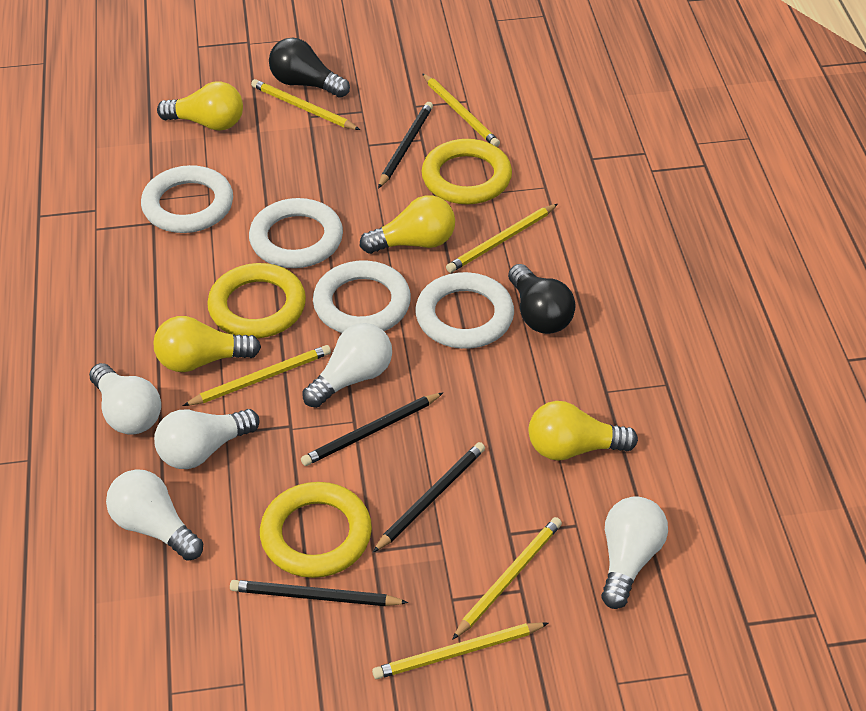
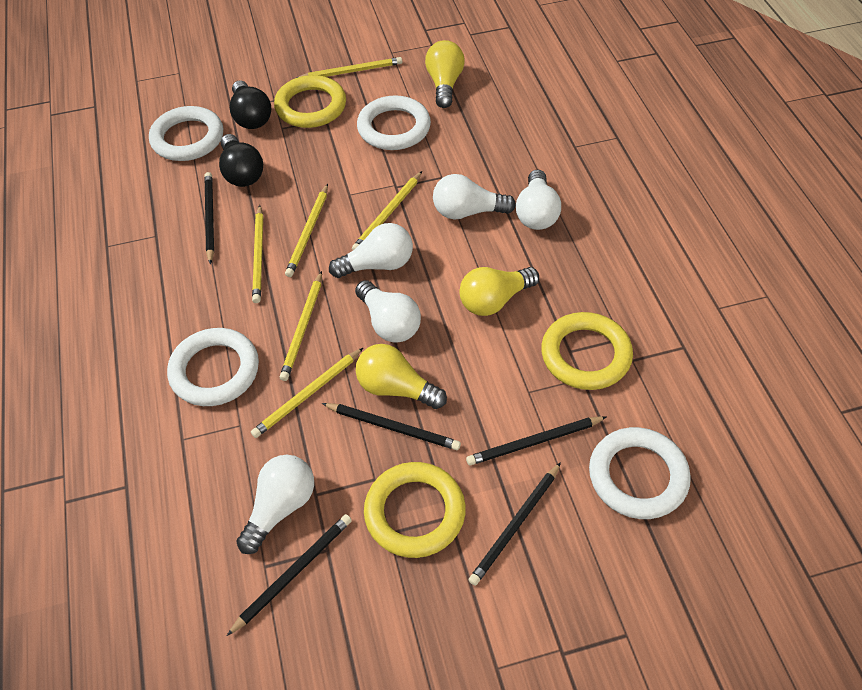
black pencil: [230,580,408,606] [301,393,443,466] [373,442,485,552] [378,102,433,189] = 4 -> [204,172,214,264] [227,514,352,636] [322,403,461,450] [466,416,606,466] [469,462,561,586] = 5
yellow light bulb: [153,316,261,372] [157,81,243,131] [360,195,455,254] [528,401,638,461] = 4 -> [356,344,447,409] [425,40,465,108] [459,267,539,316] = 3

